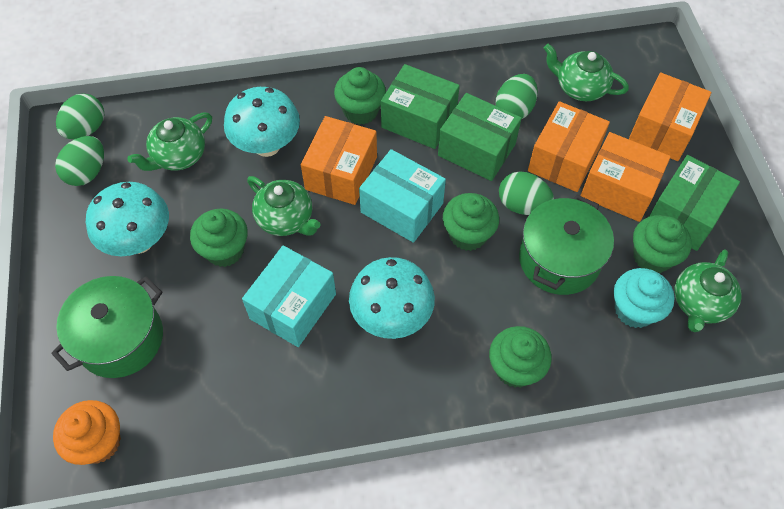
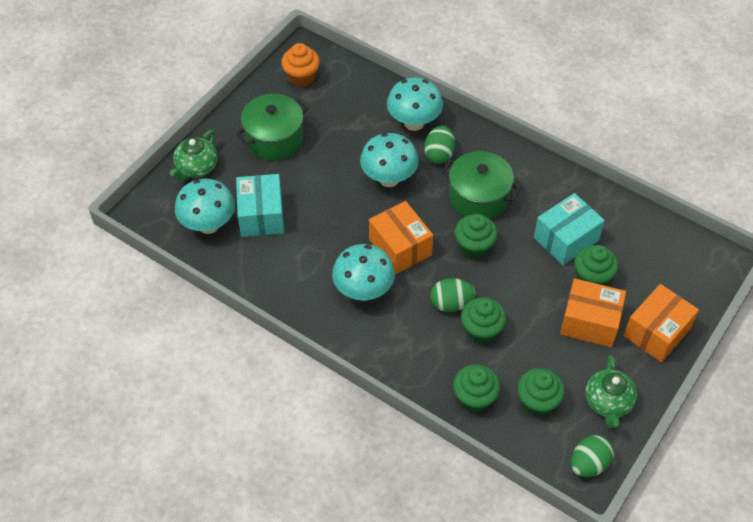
green box: [381,64,460,149] [438,93,522,181] [649,155,740,251] = 3 -> none = 0
green egg: [55,136,104,186] [56,93,104,139] [496,74,538,119] [499,171,554,215] = 4 -> [424,126,455,164] [430,278,476,312] [571,435,614,477] = 3
green teapot: [127,113,212,171] [247,176,321,236] [544,44,629,101] [675,249,742,332] = 4 -> [170,130,218,181] [586,355,637,428] = 2
orange box: [301,116,377,205] [528,101,610,192] [580,132,671,222] [629,72,711,161] = 4 -> [369,201,433,274] [560,278,626,347] [624,284,699,362] = 3
turquoise cupcake: [614,268,675,328] = 1 -> none = 0
turquoise mushroom: [86,182,169,256] [224,87,300,157] [349,257,435,339] = 3 -> [175,179,235,234] [332,244,395,301] [360,133,419,187] [387,78,443,131] = 4

